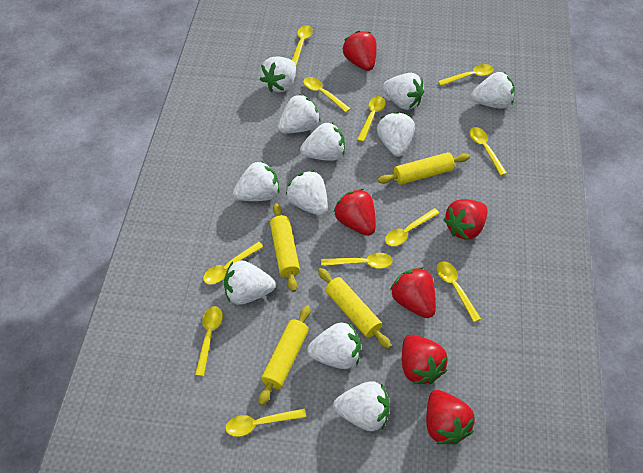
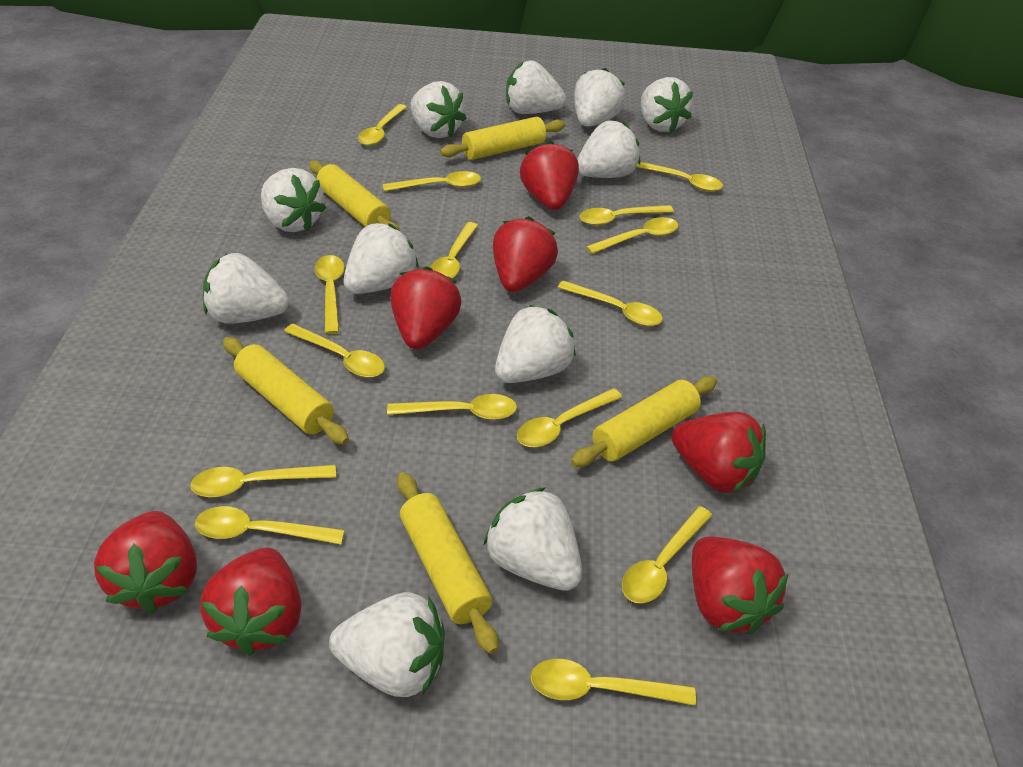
red strawberry: [334,189,376,236] [343,31,376,71] [390,267,436,318] [402,335,448,384] [426,390,475,445] [443,199,488,240] = 6 -> [94,511,197,614] [200,548,301,656] [391,267,462,350] [493,216,558,292] [520,141,579,210] [671,412,766,493] [692,536,788,635] = 7
yellow rolling pin: [258,305,310,406] [270,203,300,292] [318,268,391,349] [378,152,470,185] = 4 -> [223,337,349,445] [309,161,400,231] [397,472,498,654] [440,117,565,160] [571,376,717,467] = 5
yellow spoon: [195,306,223,376] [203,242,263,285] [225,408,306,437] [292,25,313,66] [303,77,351,112] [321,253,393,269] [357,96,386,142] [385,208,439,246] [437,261,481,322] [438,64,494,86] [469,127,507,176] = 11 -> [190,465,336,497] [195,506,345,544] [284,324,385,378] [314,255,345,334] [358,104,407,146] [383,171,481,191] [387,394,517,420] [430,222,478,278] [517,388,622,447] [531,659,696,705] [557,280,663,326] [579,205,674,226] [586,217,678,254] [622,506,713,603] [636,162,723,192] = 15

